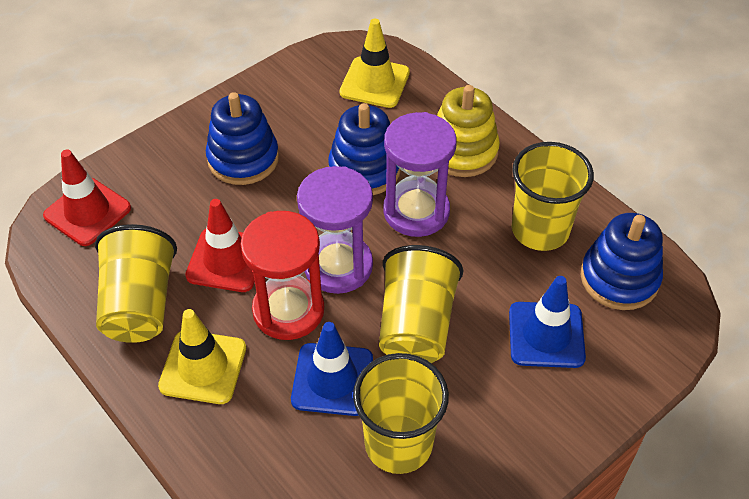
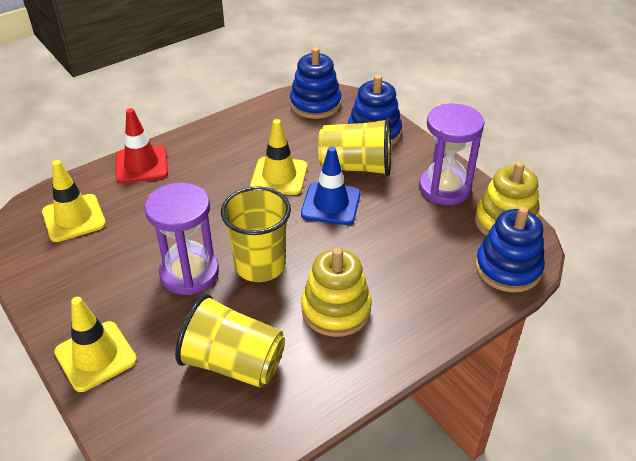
blue traffic cone: [291,322,373,416] [509,276,586,368] = 2 -> [301,146,360,225] = 1
red hourglass: [240,211,324,340] = 1 -> none = 0
red traffic cone: [43,150,131,246] [185,199,255,292] = 2 -> [116,108,168,183] = 1
yellow cup: [95,224,177,343] [353,353,449,474] [379,245,463,363] [512,142,594,251] = 4 -> [175,294,285,388] [221,186,291,282] [318,118,391,176] = 3
yellow stacking toy: [437,85,500,177] = 1 -> [301,248,372,337] [475,162,540,236] = 2
yellow traffic cone: [158,309,246,404] [340,19,410,108] = 2 -> [42,160,106,242] [54,297,137,392] [250,119,308,195] = 3

